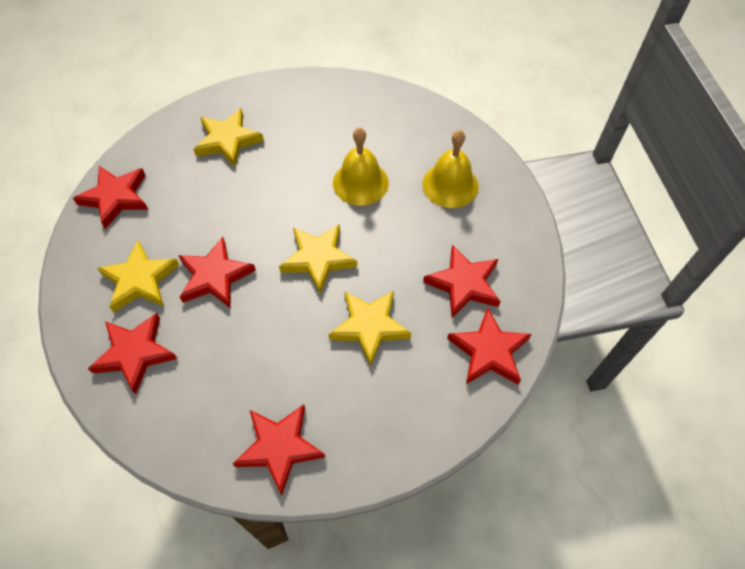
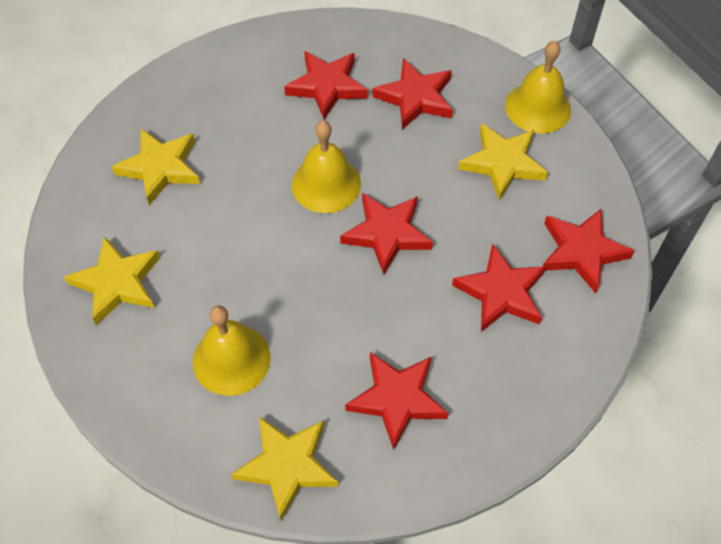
yellow bell: [333,127,389,206] [422,130,479,208] = 2 -> [193,305,271,396] [292,121,361,213] [505,41,571,133] = 3

